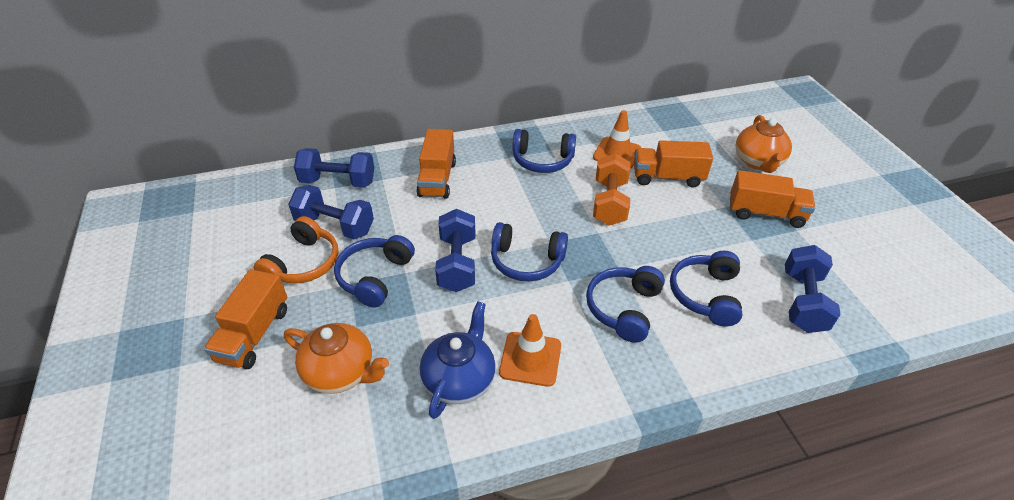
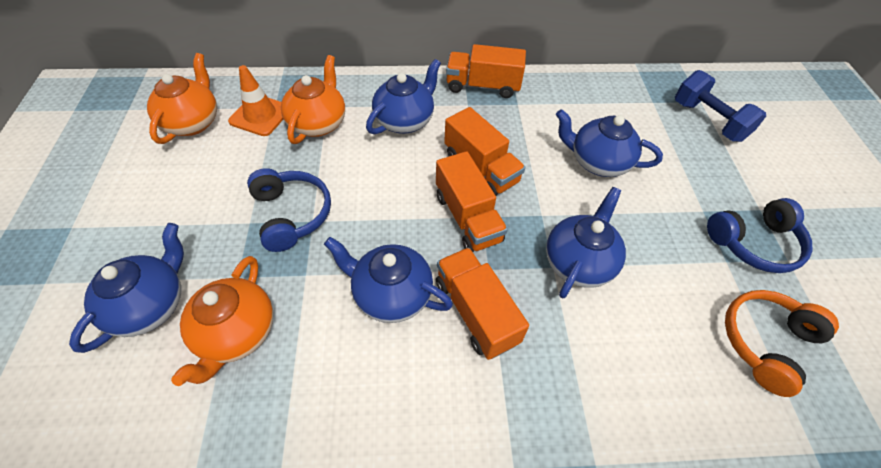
blue dumbbell: [288,185,374,239] [294,148,374,187] [435,209,475,292] [785,245,841,333] = 4 -> [675,70,766,142] = 1
blue headphones: [334,235,415,308] [491,222,568,281] [512,129,576,173] [586,266,665,343] [670,251,742,327] = 5 -> [247,168,331,252] [707,198,812,273] = 2
blue teapot: [420,301,496,419] = 1 -> [69,223,184,353] [324,237,453,323] [366,59,441,134] [546,187,626,298] [556,109,663,177] = 5
orange dumbbell: [593,153,631,225] = 1 -> none = 0
orange teapot: [284,323,389,394] [736,115,792,173] = 2 -> [147,53,217,144] [171,256,273,386] [281,55,345,144] = 3
orange traffic cone: [499,314,561,387] [593,110,641,168] = 2 -> [228,65,283,136] = 1

